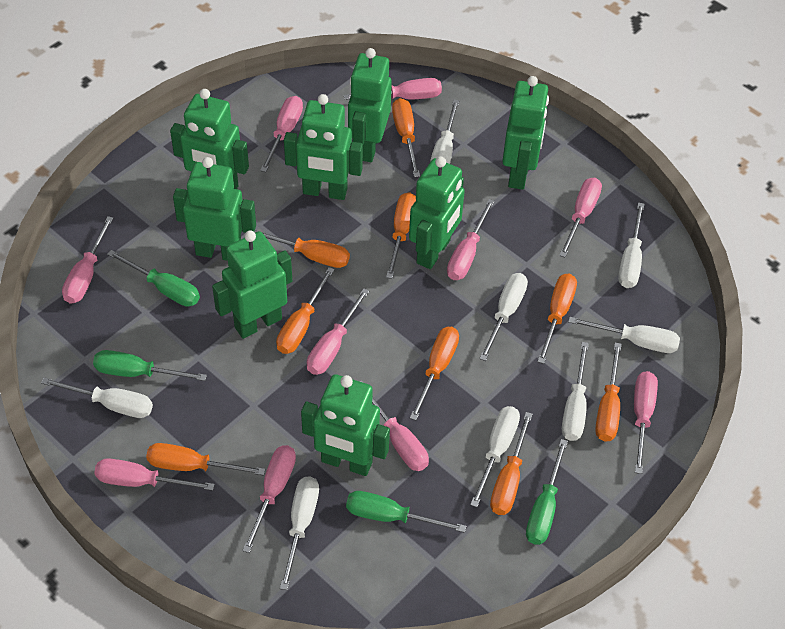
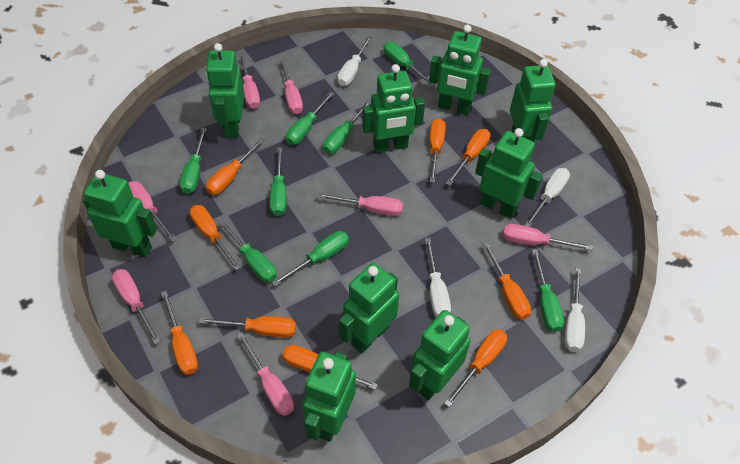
green robot: [170,89,249,189] [173,157,256,261] [212,231,292,339] [284,94,363,200] [301,374,390,476] [348,48,392,162] [409,156,465,269] [502,76,549,190] = 8 -> [83,170,157,257] [206,43,244,138] [303,351,356,442] [339,263,399,354] [362,64,425,153] [409,310,471,400] [429,25,491,115] [475,128,543,219] [510,59,556,142] = 9
green screwdriver: [93,350,207,381] [107,250,200,307] [346,491,466,533] [526,439,568,545] = 4 -> [180,128,207,194] [218,220,277,282] [270,147,287,216] [272,231,349,286] [286,92,334,145] [323,100,371,154] [384,42,435,87] [532,249,564,332] = 8
pink screwdriver: [62,216,114,304] [94,458,215,491] [242,445,296,553] [260,96,303,172] [307,288,369,375] [344,78,442,100] [359,380,429,471] [447,199,495,280] [559,178,602,258] [634,371,658,474] = 10 -> [112,269,160,344] [128,181,176,241] [237,332,294,416] [240,54,260,109] [279,59,303,114] [318,193,403,216] [503,224,593,250] = 7
white screwdriver: [41,377,153,418] [280,476,319,590] [430,99,459,164] [470,406,520,507] [479,273,528,361] [562,342,589,441] [569,317,680,353] [618,202,644,288] = 8 -> [338,36,372,86] [425,238,451,317] [525,168,570,227] [565,268,585,352] = 4

